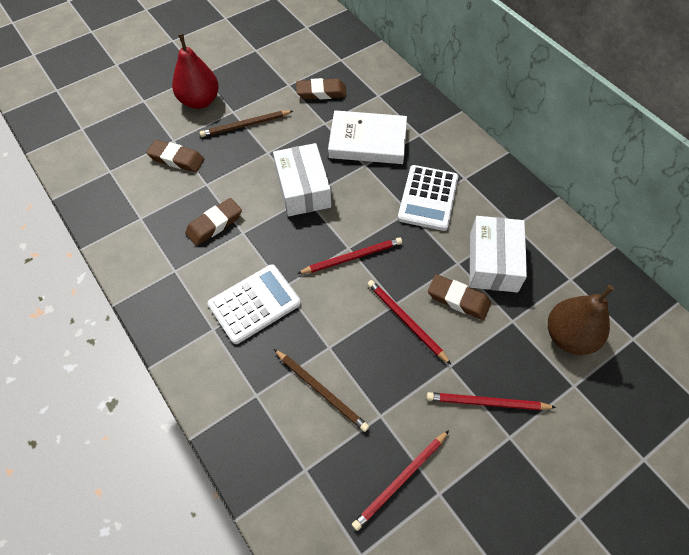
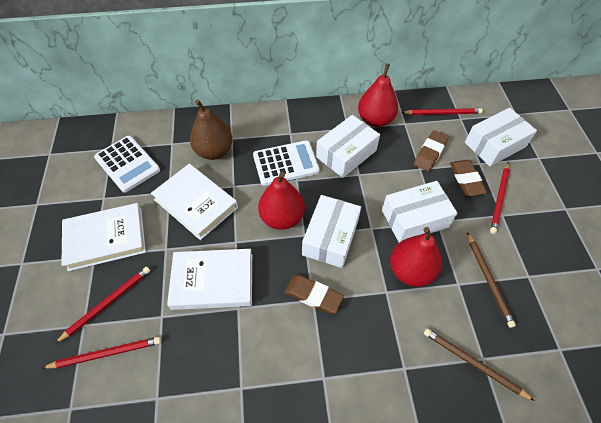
brown eraser: [146,140,204,172] [185,198,242,246] [296,78,347,100] [428,274,491,320] = 4 -> [285,275,344,314] [414,130,449,172] [450,160,487,196] = 3
red pear: [172,34,219,109] = 1 -> [258,172,305,230] [358,63,398,127] [390,227,442,287] = 3
white book: [328,110,407,164] = 1 -> [61,203,146,271] [151,164,238,240] [167,249,252,310] = 3
white box: [273,143,331,216] [469,216,527,292] = 2 -> [302,195,361,268] [316,115,380,178] [382,181,457,243] [465,108,537,166] = 4

